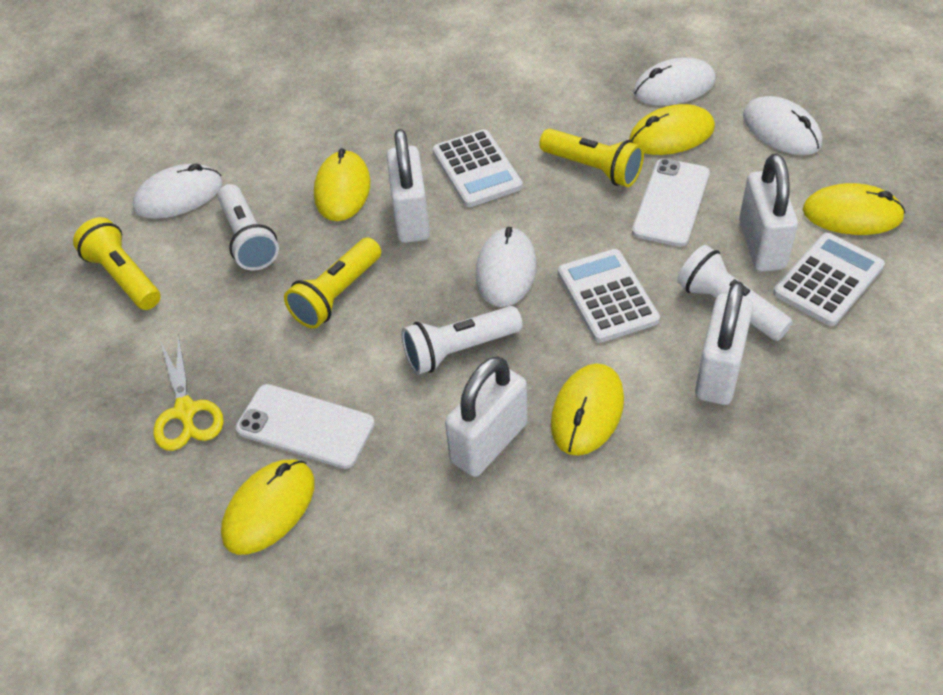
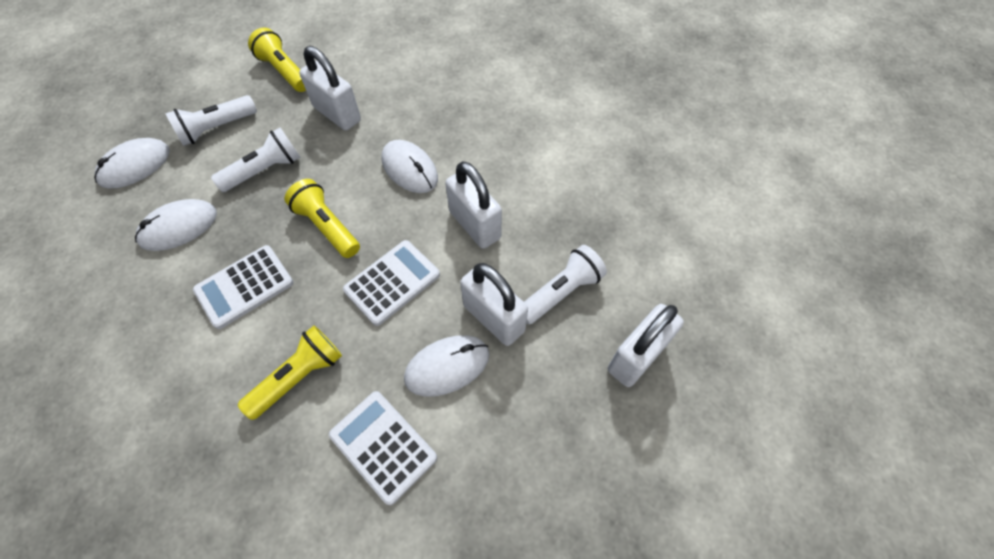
white phone: [236,384,375,469] [632,158,710,247] = 2 -> none = 0
yellow mouse: [221,460,315,555] [314,148,370,221] [551,364,624,456] [629,104,715,155] [802,183,905,235] = 5 -> none = 0
yellow scissors: [153,334,224,451] = 1 -> none = 0

